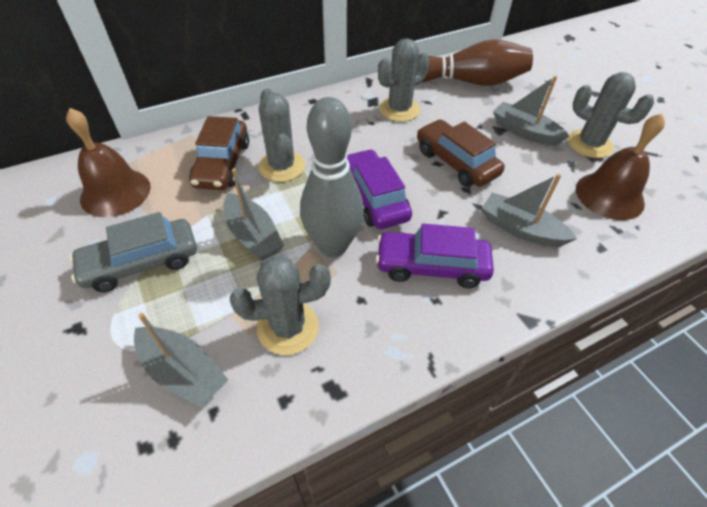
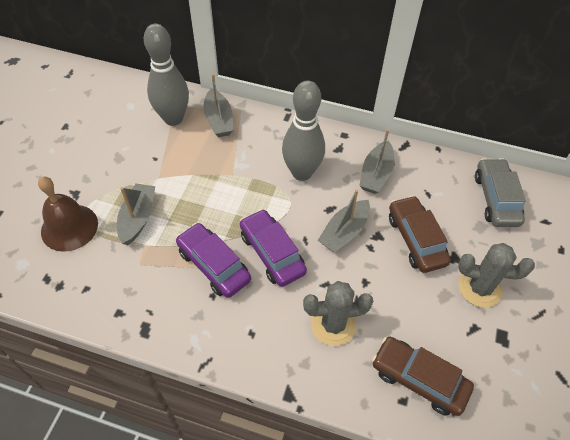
brown bell: [66,108,151,217] [576,113,665,220] = 2 -> [38,177,98,252] = 1
brown bowling pin: [422,39,533,86] = 1 -> none = 0
grey bowling pin: [300,97,364,257] = 1 -> [144,24,189,126] [282,81,325,181] = 2
grey cactus: [230,255,331,355] [258,88,305,182] [378,38,430,122] [568,72,654,158] = 4 -> [303,281,373,346] [458,243,535,308] = 2

